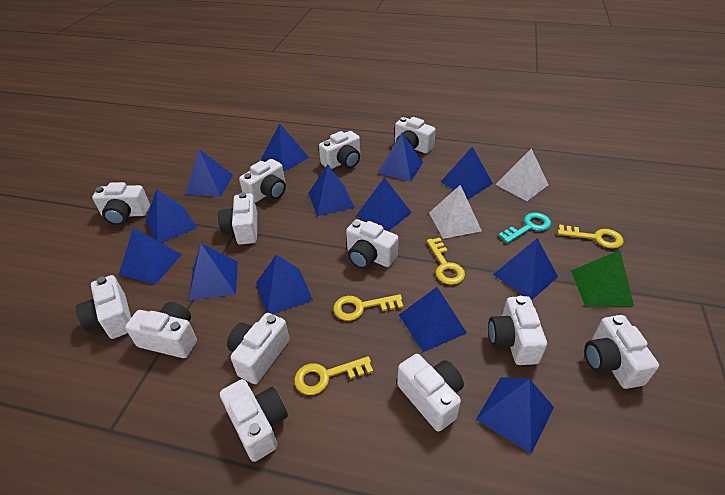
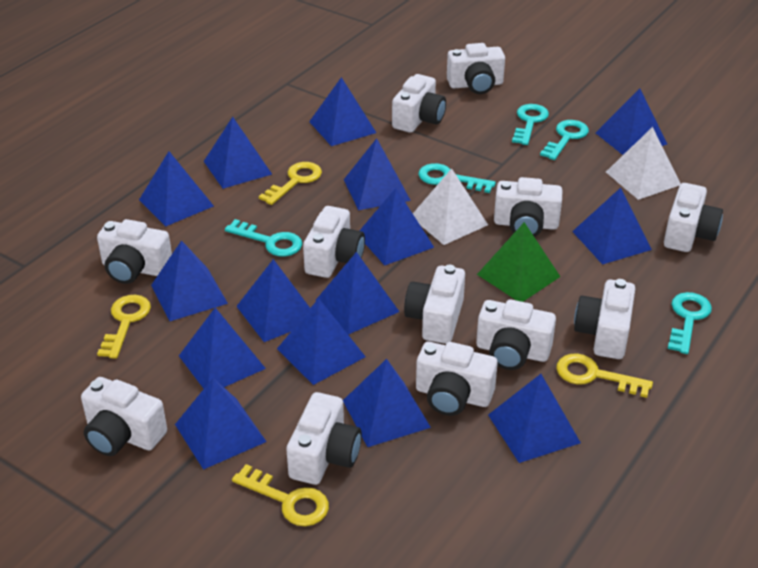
blue pyramid: [119,227,182,285] [146,189,197,243] [185,149,233,197] [189,244,238,300] [256,254,313,314] [261,124,309,172] [308,165,355,216] [356,177,412,231] [378,133,423,182] [399,287,467,352] [441,147,493,199] [476,377,554,454] [493,238,558,300] = 13 -> [139,151,214,226] [151,240,228,321] [175,378,267,470] [179,308,266,389] [204,117,272,189] [236,259,310,342] [277,298,366,385] [309,77,376,146] [316,252,399,335] [343,359,431,447] [344,138,411,210] [359,188,434,266] [488,374,581,463] [572,188,652,265] [596,88,667,155] = 15
turquoise key: [498,213,551,243] = 1 -> [225,219,302,257] [418,163,496,193] [512,104,549,145] [540,120,589,160] [668,292,712,354] = 5
white camera: [76,275,131,339] [92,182,150,225] [125,302,197,358] [218,192,257,245] [220,379,288,462] [227,313,290,384] [239,159,286,203] [319,131,360,169] [346,219,399,269] [395,117,436,153] [397,354,464,432] [488,296,547,365] [584,315,659,389] = 13 -> [81,377,167,456] [97,219,172,284] [286,392,362,485] [303,206,365,278] [392,74,446,133] [404,265,465,344] [416,342,498,416] [447,43,505,94] [476,299,556,370] [494,177,562,237] [574,279,635,359] [664,183,723,252] = 12

